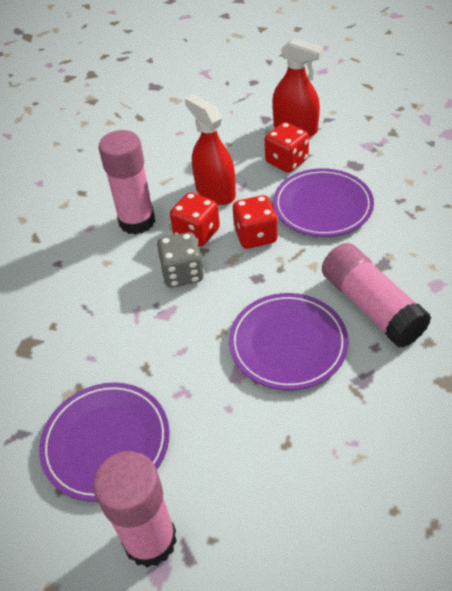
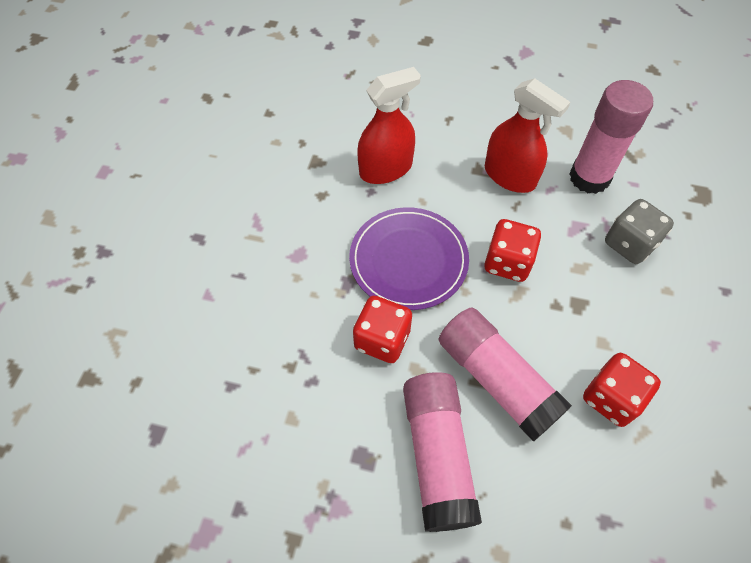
purple plate: [39,382,169,502] [229,293,349,390] [273,168,374,237] = 3 -> [349,207,469,310] = 1

